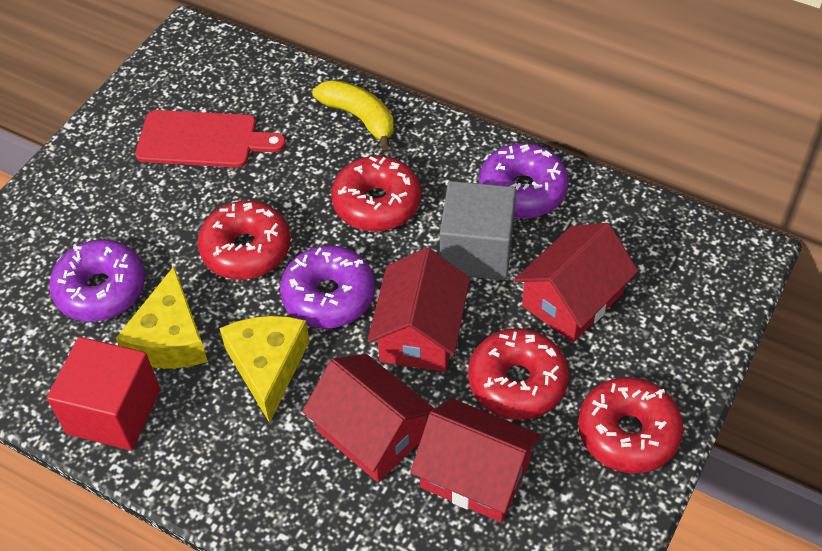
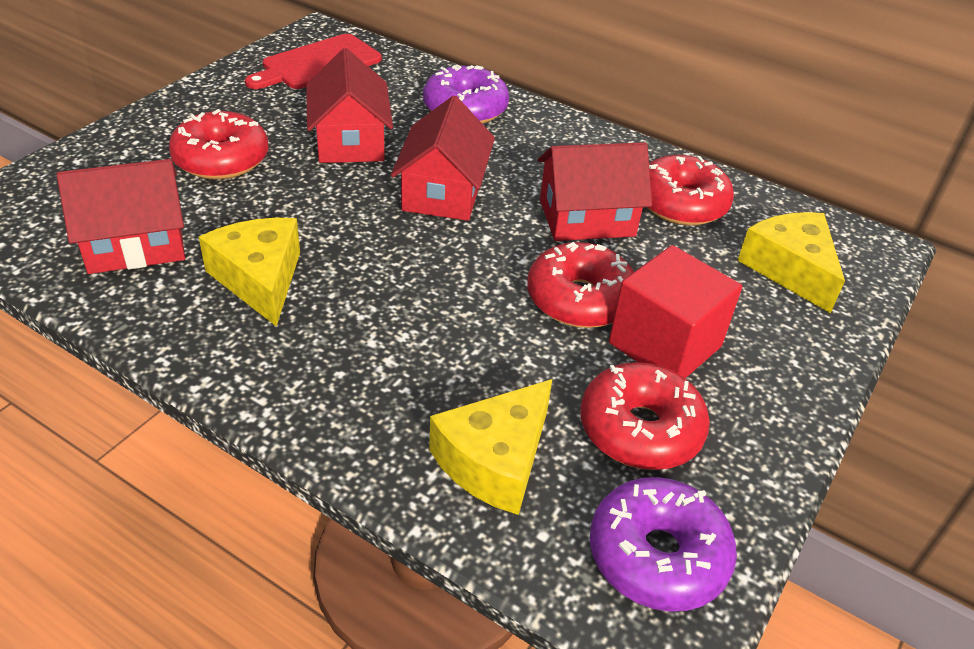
grey cube: [440,181,516,280] = 1 -> none = 0
purple donut: [49,239,145,322] [280,245,375,329] [479,143,569,218] = 3 -> [423,64,509,124] [590,477,737,612] = 2
yellow banana: [312,80,394,150] = 1 -> none = 0
yellow cheese: [116,266,208,369] [219,316,310,423] = 2 -> [199,218,300,327] [429,379,552,515] [737,212,845,313] = 3

